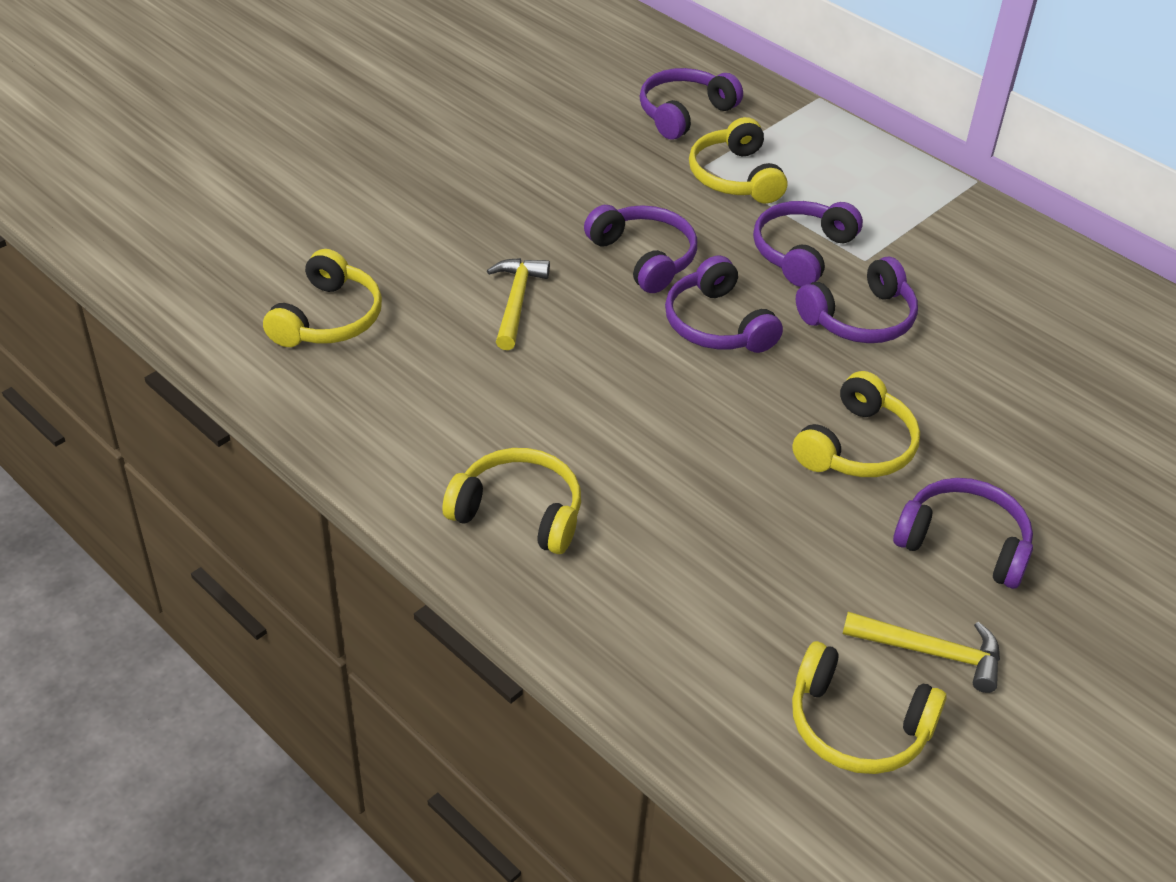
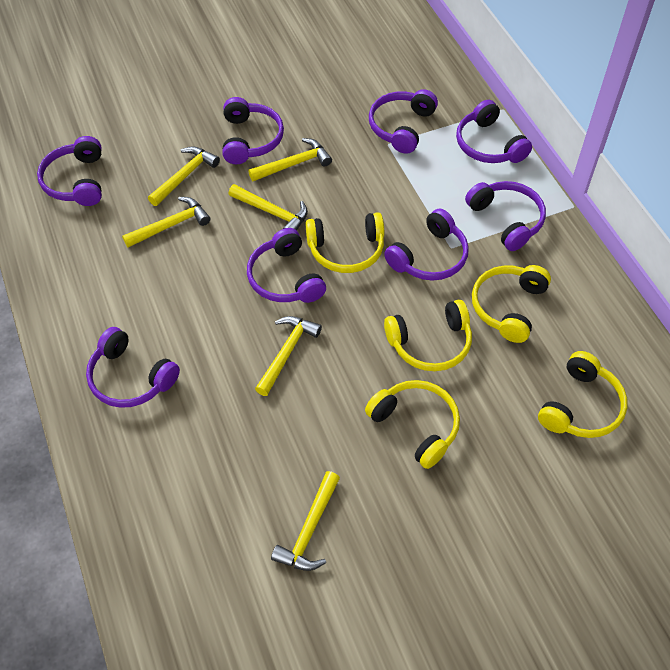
purple headphones: [584,205,697,293] [640,68,743,140] [665,255,783,353] [753,201,863,287] [796,257,918,343] [893,478,1033,589] = 6 -> [37,136,102,206] [86,327,180,408] [222,97,284,164] [247,228,326,303] [369,89,438,154] [384,209,469,281] [456,100,532,163] [465,181,546,251] = 8
yellow hammer: [487,258,550,350] [843,612,1000,693] = 2 -> [122,197,211,247] [148,146,220,206] [229,184,308,230] [248,138,332,181] [255,316,322,396] [271,471,340,571] = 6

